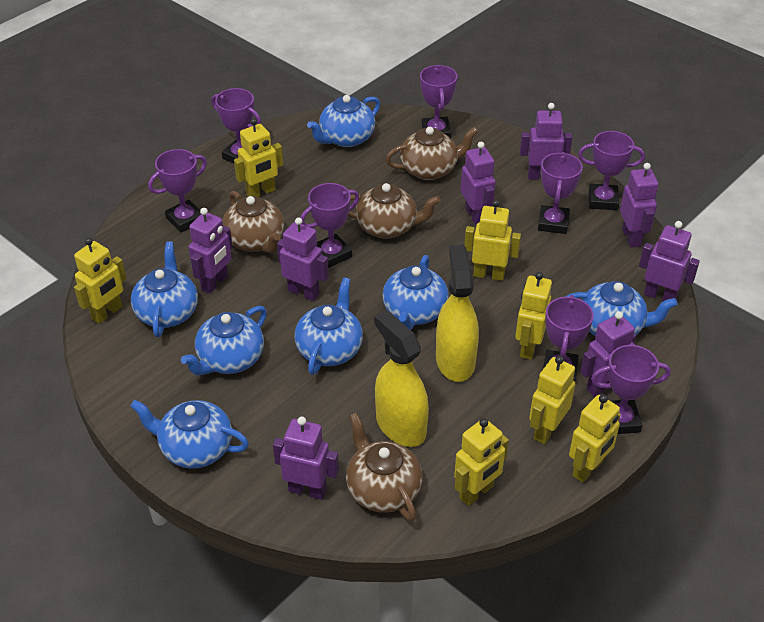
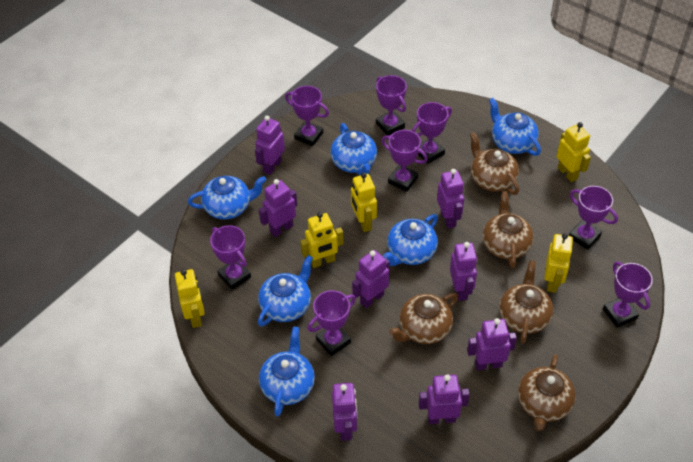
blue teapot: [130,400,249,469] [131,241,198,337] [181,306,267,375] [295,277,363,375] [307,95,380,147] [383,255,449,330] [565,281,678,336] = 7 -> [188,176,266,220] [258,255,313,326] [259,327,315,417] [331,123,377,175] [383,214,438,266] [489,98,541,156] = 6
brown teapot: [223,191,284,253] [346,412,422,521] [348,183,441,239] [386,127,479,180] = 4 -> [389,293,458,344] [470,132,519,195] [483,191,534,268] [499,260,553,344] [518,354,576,431] = 5
yellow robot: [74,238,127,324] [234,118,283,197] [454,418,509,506] [464,200,521,281] [515,272,552,360] [529,356,575,444] [569,394,621,483] = 7 -> [175,269,205,328] [300,212,344,268] [351,173,377,232] [544,233,573,293] [557,122,591,182] = 5
yellow spray bottle: [374,310,429,447] [436,245,479,382] = 2 -> none = 0

